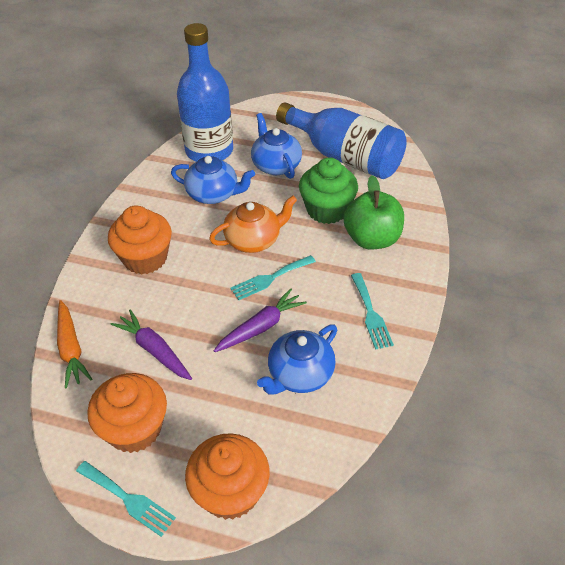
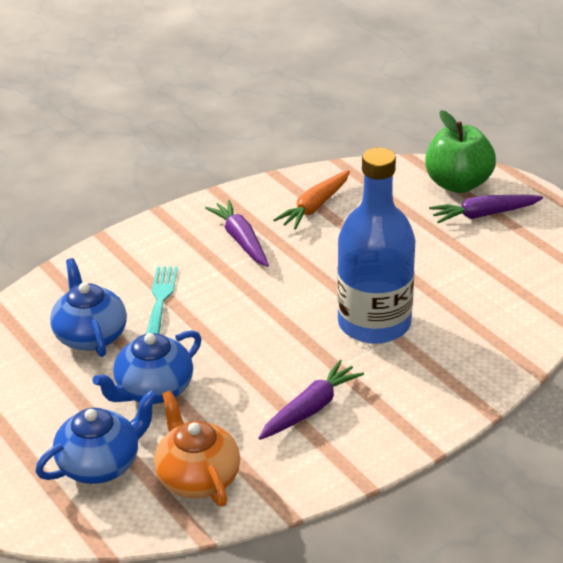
blue bottle: [177,23,233,162] [276,102,407,179] = 2 -> [337,147,415,344] = 1
green cupcake: [299,157,358,224] = 1 -> none = 0
orange cupcake: [87,373,167,453] [108,205,172,275] [185,433,270,520] = 3 -> none = 0
purple carrot: [111,309,192,380] [214,288,307,352] = 2 -> [205,200,269,267] [259,360,364,440] [429,195,543,223] = 3
turquoise fork: [76,461,176,537] [230,255,316,300] [351,273,394,350] = 3 -> [146,266,178,334] = 1

